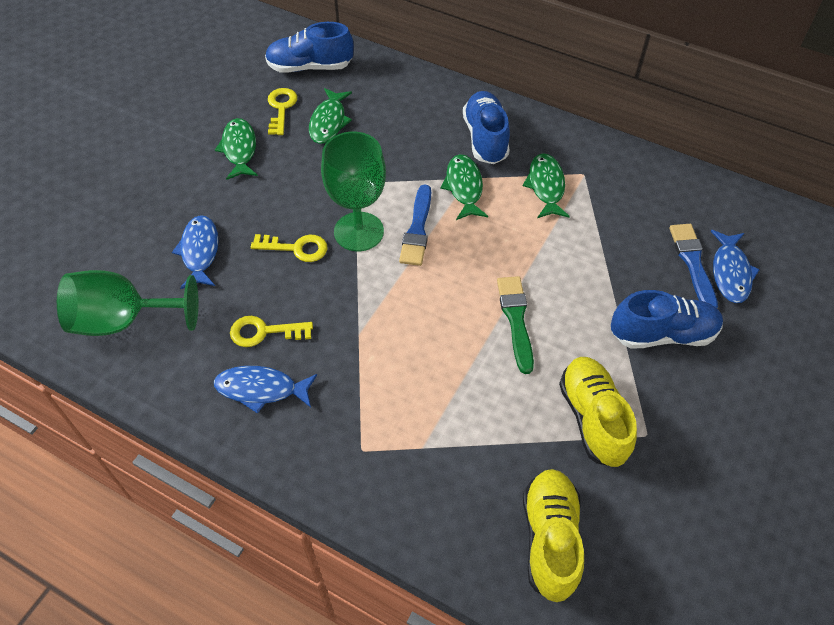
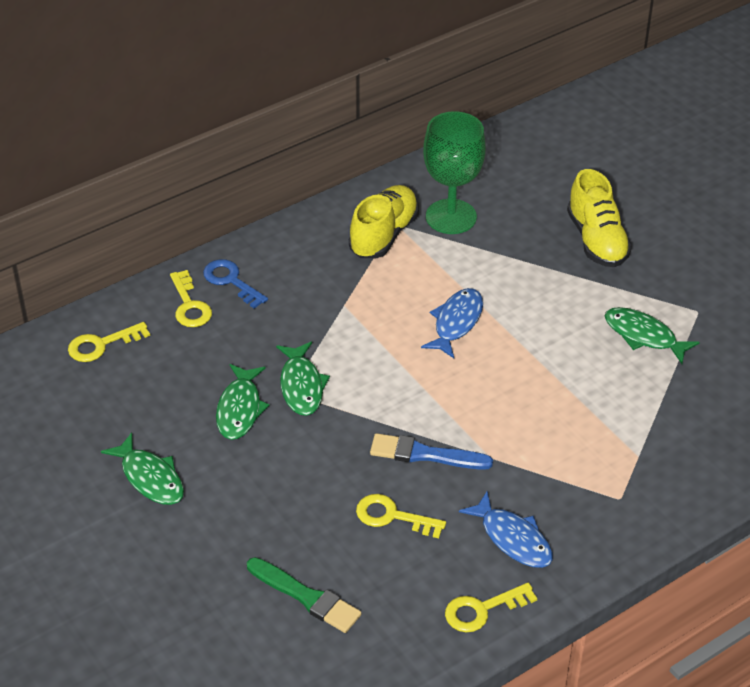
blue brush: [399,185,431,266] [669,224,718,308] = 2 -> [370,433,493,470] = 1
blue fish: [172,215,218,289] [214,366,317,414] [711,230,760,303] = 3 -> [421,288,483,358] [459,492,553,568] = 2
blue key: none = 0 -> [203,259,268,309] = 1
blue shoe: [265,22,354,73] [463,91,510,164] [611,290,723,349] = 3 -> none = 0
green goblet: [57,270,198,336] [321,132,386,251] = 2 -> [423,111,486,234] = 1
yellow key: [230,316,313,347] [251,234,327,262] [268,88,297,135] = 3 -> [68,322,150,362] [170,270,212,327] [356,494,446,538] [445,583,537,632] = 4

